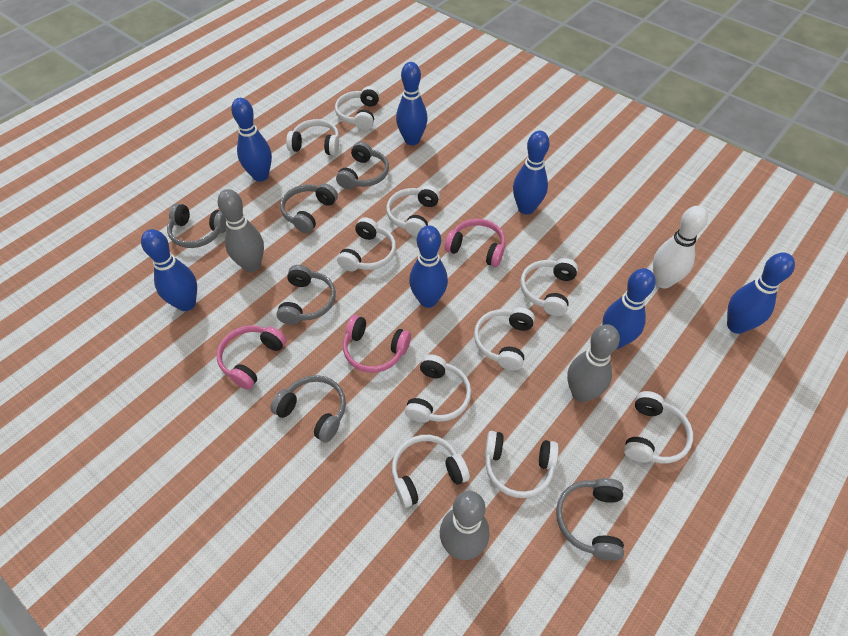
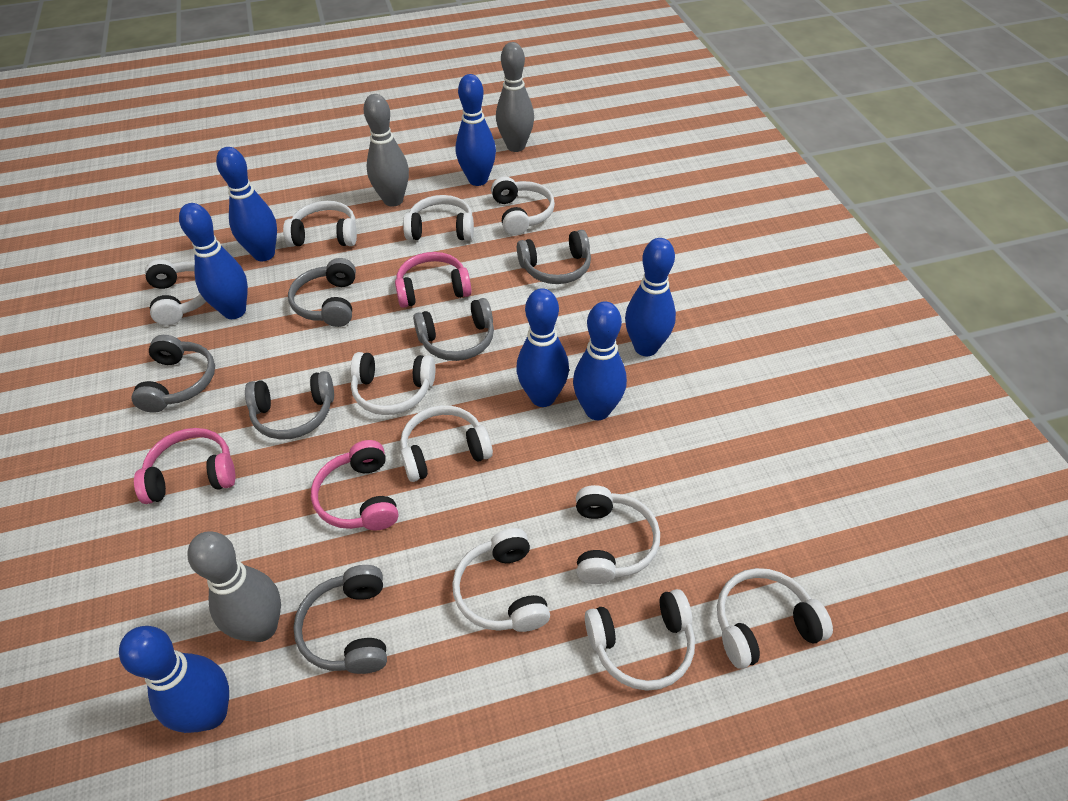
white bowling pin: [653,206,708,288] = 1 -> none = 0

